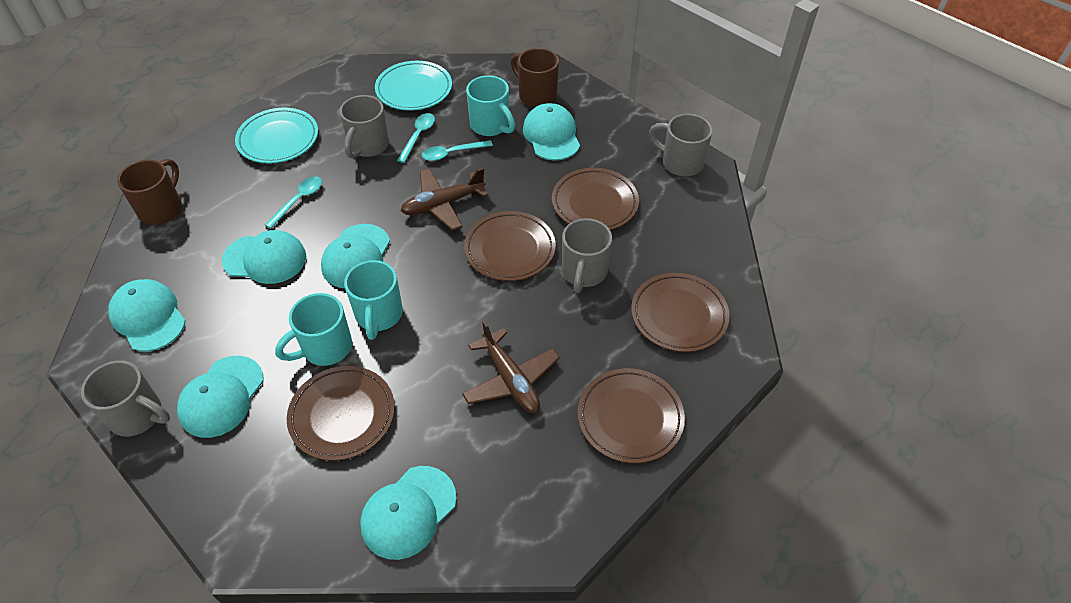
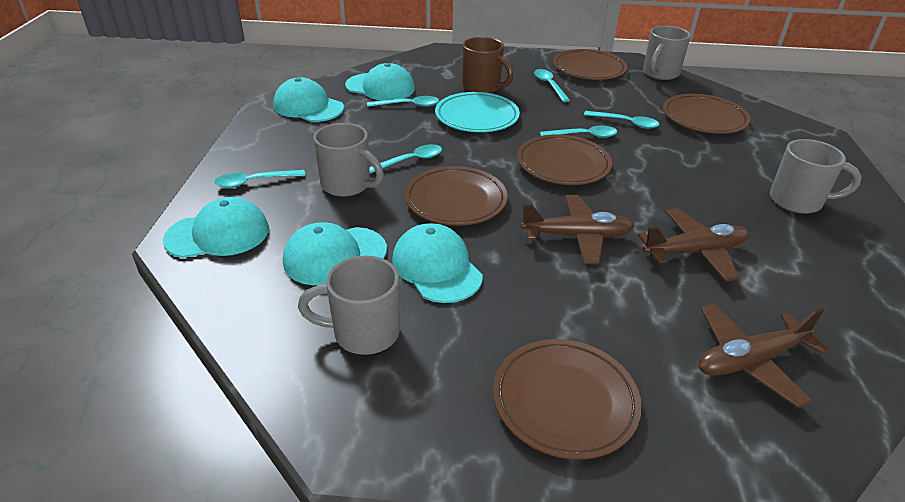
brown mug: [117,159,182,225] [511,48,559,107] = 2 -> [462,37,514,93] = 1
brown plane: [401,168,488,231] [462,320,560,413] = 2 -> [521,195,634,264] [638,208,749,282] [698,303,829,408] = 3
turquoise cap: [108,279,186,351] [177,356,264,438] [222,230,306,284] [321,224,390,288] [360,466,457,560] [523,103,580,161] = 6 -> [163,197,269,258] [273,77,344,122] [283,222,387,285] [345,63,415,100] [392,223,483,303] = 5
turquoise mug: [275,293,352,366] [344,260,403,340] [466,75,515,136] = 3 -> none = 0
turquoise plate: [235,108,318,163] [375,61,452,111] = 2 -> [435,92,520,132] = 1
turquoise spoon: [265,176,322,229] [397,113,435,163] [422,140,493,161] = 3 -> [214,170,305,188] [367,96,439,107] [369,144,442,174] [534,69,570,102] [540,126,617,138] [584,111,659,129] = 6

